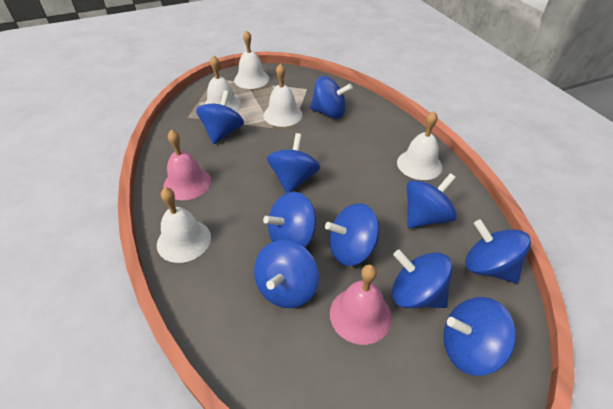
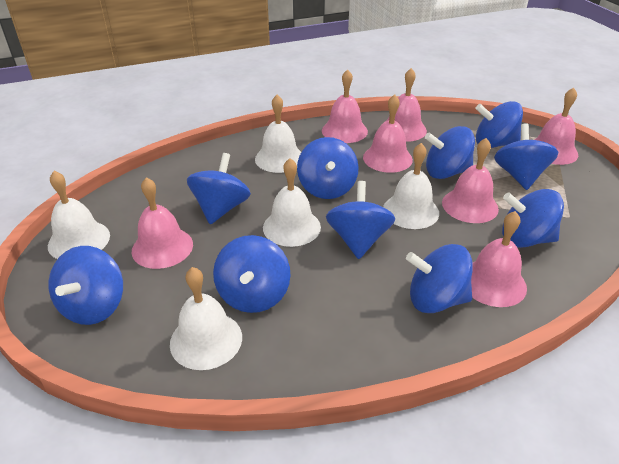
pink bell: [163,129,211,200] [330,264,392,345] = 2 -> [132,177,193,269] [322,69,368,143] [363,94,413,173] [386,68,427,142] [442,138,499,223] [471,211,527,307] [534,88,578,165] = 7

